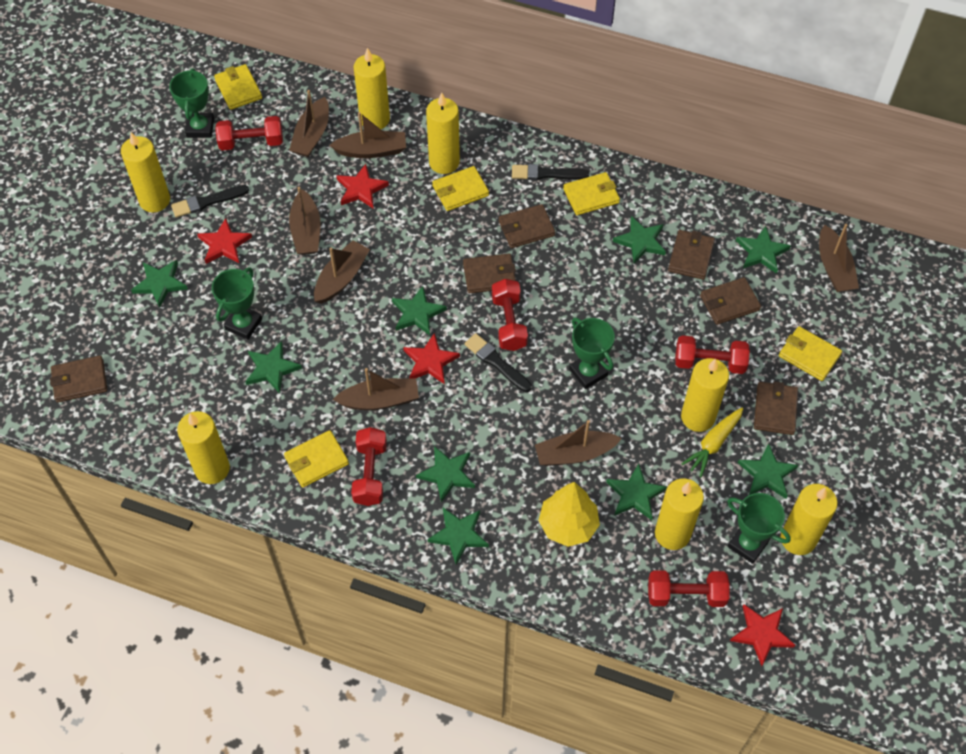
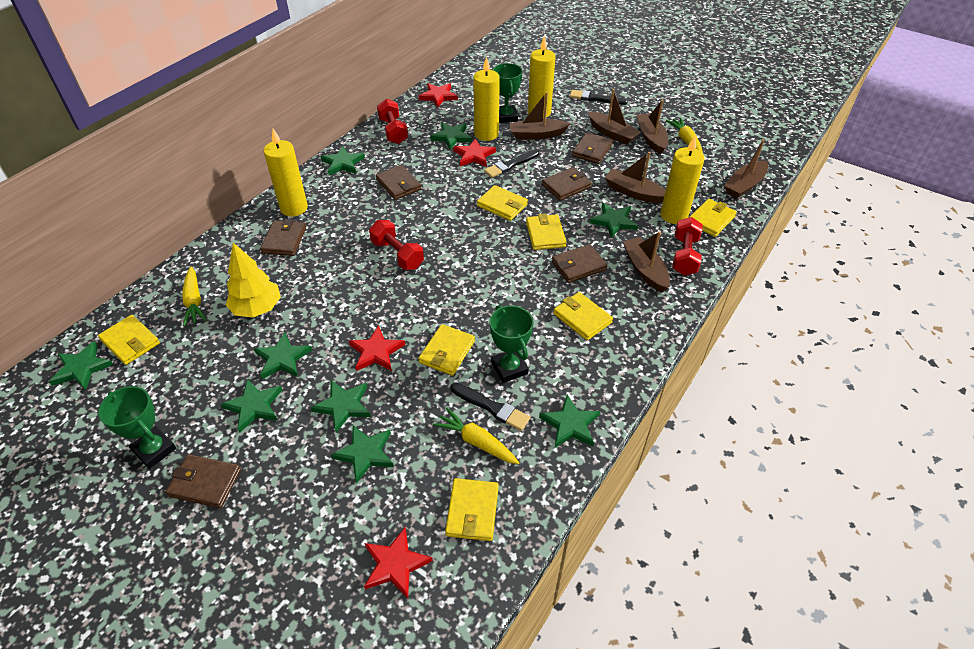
brown boat: [289,90,329,157] [289,187,321,255] [314,240,370,304] [330,112,406,158] [333,368,419,410] [535,420,622,466] [819,224,859,292] = 7 -> [509,92,571,139] [588,89,641,145] [605,152,666,203] [623,231,670,292] [637,100,668,154] [724,139,768,198] = 6
green trophy: [169,68,214,138] [212,267,262,340] [569,317,615,389] [727,493,791,564] = 4 -> [98,386,176,469] [490,305,534,383] [493,63,523,123] = 3
red dumbbell: [215,116,283,151] [351,427,387,506] [492,279,528,351] [648,570,730,607] [675,335,750,374] = 5 -> [369,220,424,270] [377,99,408,144] [673,217,703,276] = 3
yellow candle: [121,132,170,212] [177,411,230,484] [354,48,390,129] [426,92,460,174] [655,478,704,550] [681,358,729,432] [781,484,838,555] = 7 -> [263,129,308,217] [473,56,500,141] [528,36,556,118] [660,136,705,224] = 4
yellow carrot: [681,407,743,477] = 1 -> [182,267,206,326] [433,408,519,464] [666,117,703,153] = 3
yellow wallet: [214,64,262,110] [284,430,349,488] [432,166,489,211] [563,172,620,215] [779,326,842,381] = 5 -> [98,315,160,365] [418,324,475,376] [445,478,499,541] [477,185,528,221] [526,213,567,250] [553,292,613,340] [690,199,737,237] = 7

